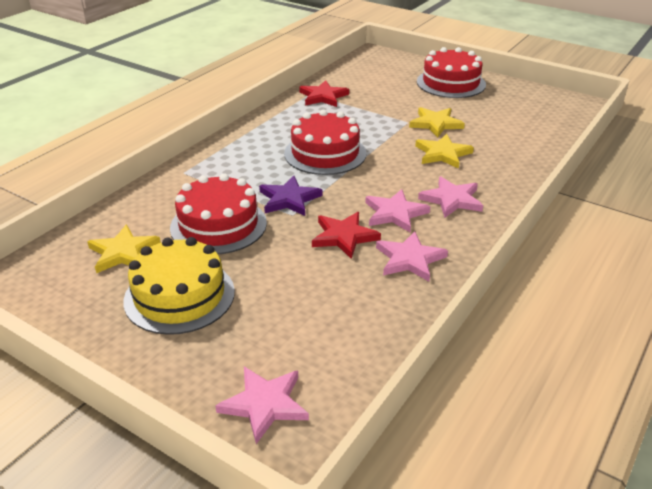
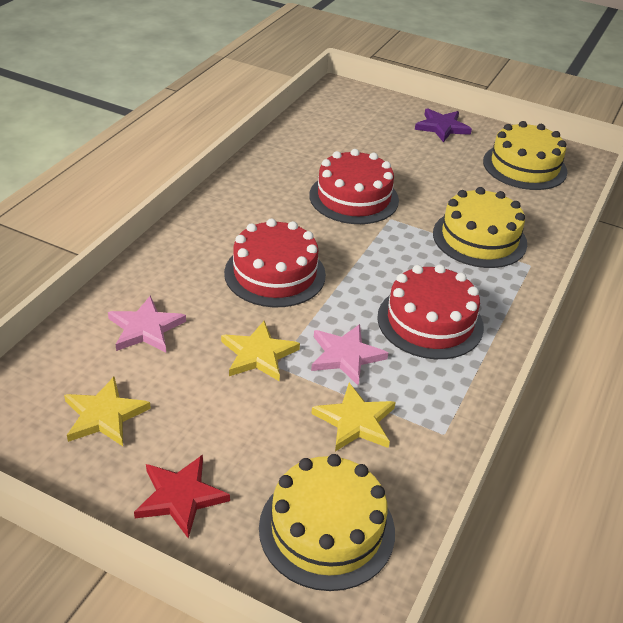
pink star: [215,367,309,444] [365,189,430,232] [376,231,448,281] [418,176,483,218] = 4 -> [108,295,186,352] [311,324,388,385] = 2
red star: [299,80,349,107] [312,212,381,259] = 2 -> [134,455,230,539] = 1
yellow cake: [123,237,235,335] = 1 -> [259,454,395,591] [433,187,527,268] [483,121,567,190] = 3

